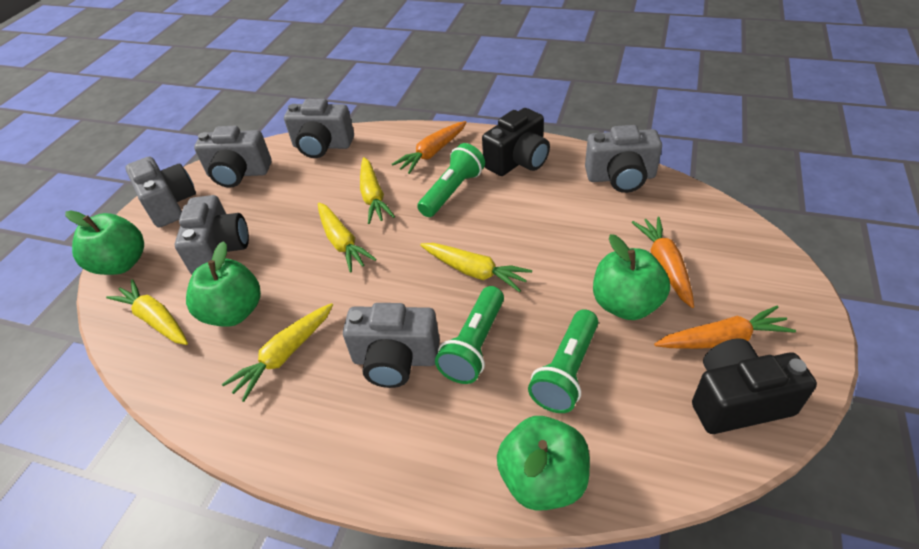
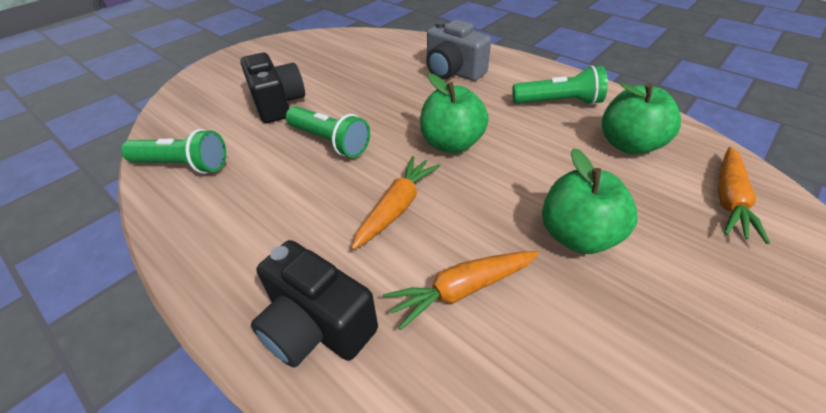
green apple: [65,211,144,275] [186,241,261,327] [497,416,590,511] [593,234,670,320] = 4 -> [420,73,489,153] [542,148,638,254] [602,83,681,155] = 3
grey camera: [126,156,196,228] [175,195,249,275] [194,126,271,188] [284,99,354,158] [343,303,440,388] [585,125,662,193] = 6 -> [426,20,491,81] = 1
yellow carrot: [106,279,188,345] [222,303,333,402] [318,202,376,273] [360,157,395,224] [420,243,532,292] = 5 -> none = 0

